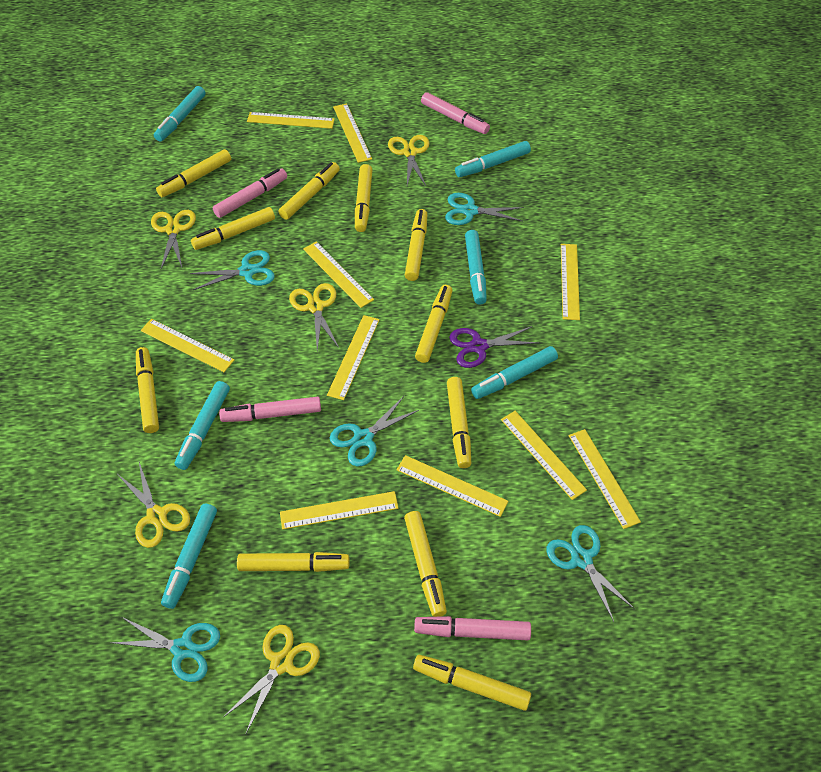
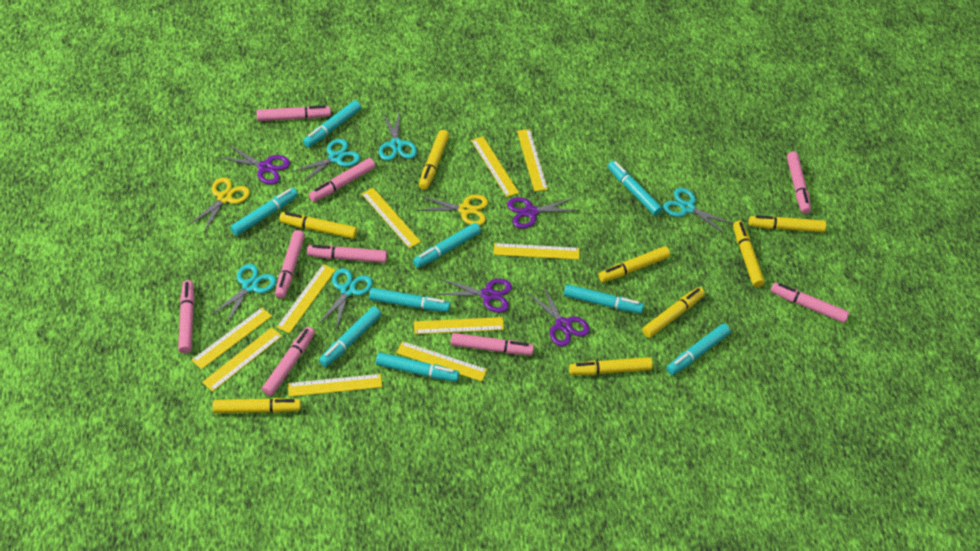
pink marker: [213,168,287,218] [219,397,321,422] [414,616,531,640] [421,92,490,134] = 4 -> [178,280,194,353] [257,105,331,121] [262,327,315,396] [275,230,305,298] [307,245,387,263] [309,158,375,202] [451,333,534,355] [771,282,849,323] [787,151,811,214] = 9
purple scissors: [449,326,538,368] = 1 -> [219,145,290,185] [437,279,512,313] [507,197,579,229] [528,285,590,346] = 4
turquoise marker: [154,86,206,142] [161,504,217,609] [174,381,230,470] [455,141,531,177] [465,230,487,305] [471,346,558,399] = 6 -> [230,188,298,236] [303,100,361,147] [319,306,381,367] [369,288,450,312] [376,353,459,382] [413,223,481,268] [564,284,644,314] [608,161,663,216] [666,324,731,375] = 9
yellow marker: [136,347,159,433] [156,149,231,197] [191,207,275,250] [237,552,349,572] [278,162,340,220] [355,164,372,232] [404,511,447,617] [405,209,427,281] [413,655,531,711] [415,285,452,363] [447,377,471,468] = 11 -> [213,398,301,413] [279,212,357,239] [419,130,449,190] [569,357,653,375] [598,246,670,282] [642,287,705,338] [733,221,765,287] [749,215,826,232] = 8
yellow scissors: [117,462,190,548] [151,210,196,269] [224,625,320,733] [289,283,339,350] [388,135,430,186] = 5 -> [189,177,250,232] [417,194,488,225] = 2

